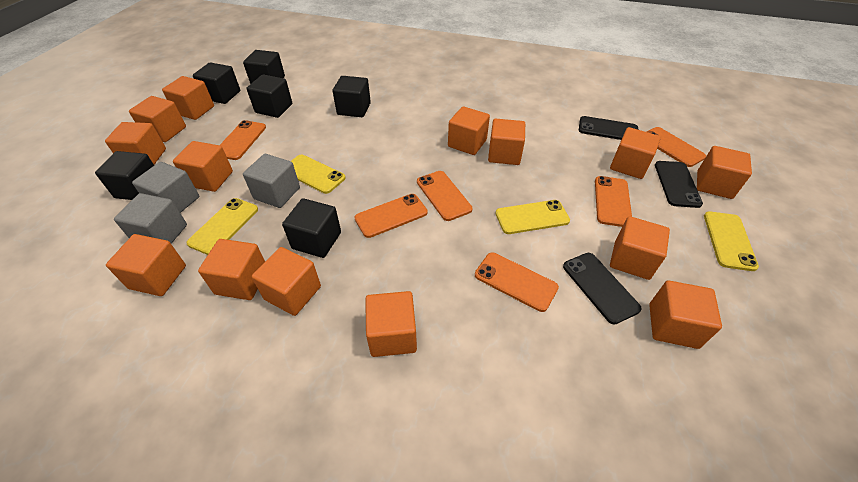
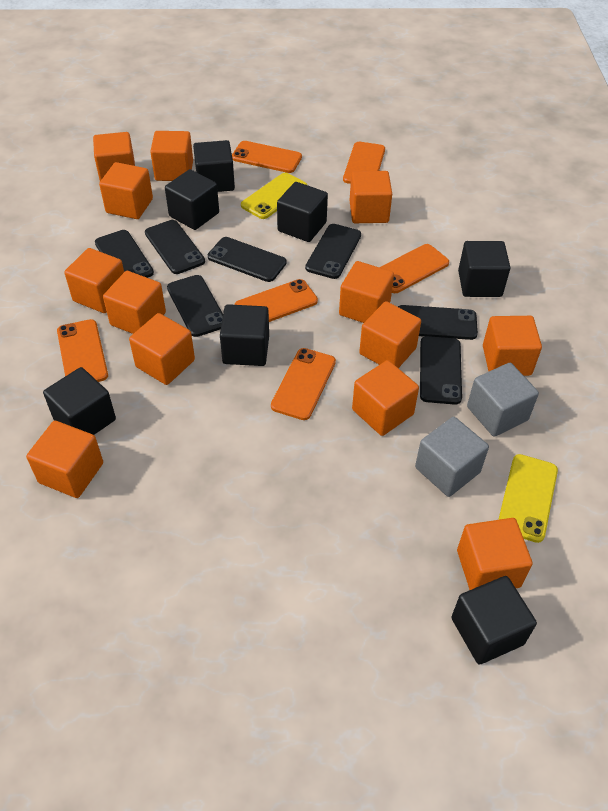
black cube: [95,151,154,200] [193,62,240,104] [243,50,285,84] [246,74,292,118] [282,198,341,258] [333,76,371,117] = 6 -> [43,367,116,435] [165,169,219,230] [193,140,235,192] [220,304,269,366] [277,182,328,242] [451,576,537,665] [458,241,510,297] = 7
black phone: [563,253,642,324] [579,116,638,140] [655,161,703,208] = 3 -> [95,230,154,278] [145,220,205,274] [167,275,223,337] [208,237,287,282] [305,224,361,279] [398,305,478,340] [420,336,462,405] = 7
grey cube: [114,193,187,244] [132,162,199,213] [243,154,300,208] = 3 -> [415,417,489,497] [467,363,539,437] = 2
orange cube: [105,122,166,164] [106,234,186,296] [129,96,186,142] [162,76,214,120] [173,141,233,192] [198,239,265,300] [252,247,321,316] [365,291,417,357] [448,106,490,155] [488,119,525,165] [610,127,661,179] [610,216,670,280] [649,280,722,349] [697,146,752,199] = 14 -> [26,421,103,498] [64,248,124,313] [93,132,135,181] [99,162,153,219] [103,271,166,334] [129,313,195,385] [150,131,193,181] [339,261,394,323] [350,171,392,223] [352,360,419,436] [359,301,421,368] [457,518,533,590] [483,316,542,376] = 13
yellow phone: [186,198,258,255] [291,155,346,194] [496,200,570,234] [704,212,759,271] = 4 -> [241,173,307,219] [498,454,558,543] = 2

